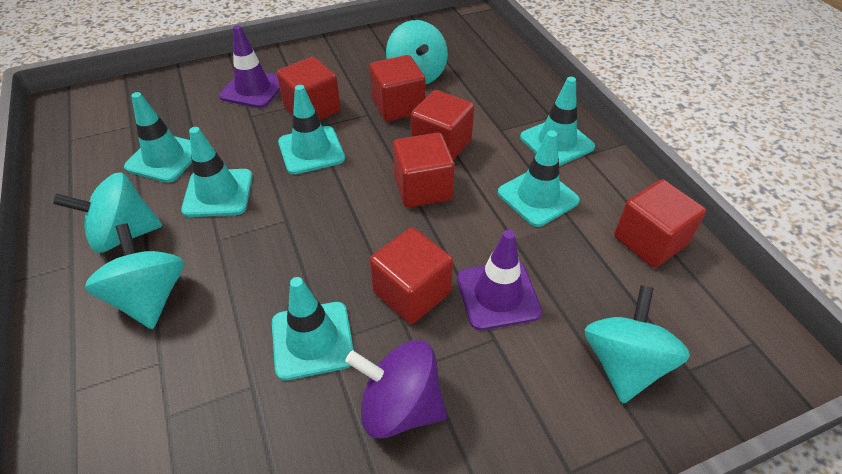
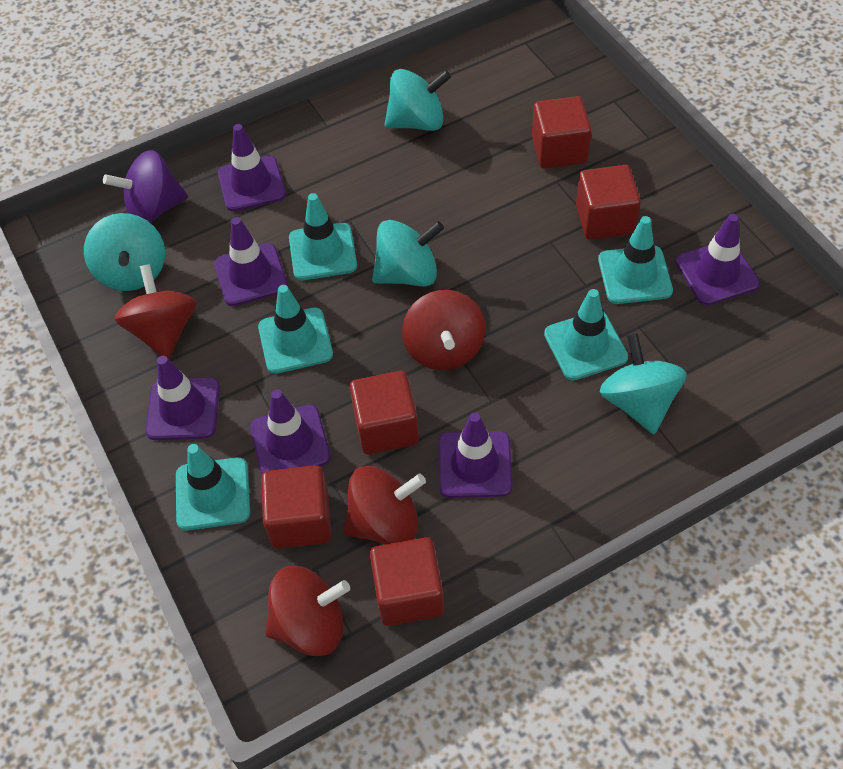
purple traffic cone: [219,25,280,108] [457,230,542,330] = 2 -> [145,356,220,440] [214,217,288,306] [218,124,286,212] [250,389,331,474] [438,413,512,498] [676,214,759,305] = 6
red cube: [277,57,341,120] [370,55,425,122] [370,228,453,324] [393,133,455,208] [411,90,474,160] [614,180,706,268] = 6 -> [261,465,331,549] [350,371,419,455] [370,537,444,626] [532,96,592,169] [576,165,641,240] = 5
red spinning top: none = 0 -> [115,264,196,359] [265,566,350,656] [344,466,426,544] [402,290,486,370] = 4
turquoise traffic cone: [124,92,192,183] [181,127,253,217] [272,277,354,381] [278,85,345,175] [498,130,580,227] [520,77,595,166] = 6 -> [176,444,250,531] [258,285,333,374] [289,193,357,280] [544,289,628,380] [598,216,673,304] = 5

